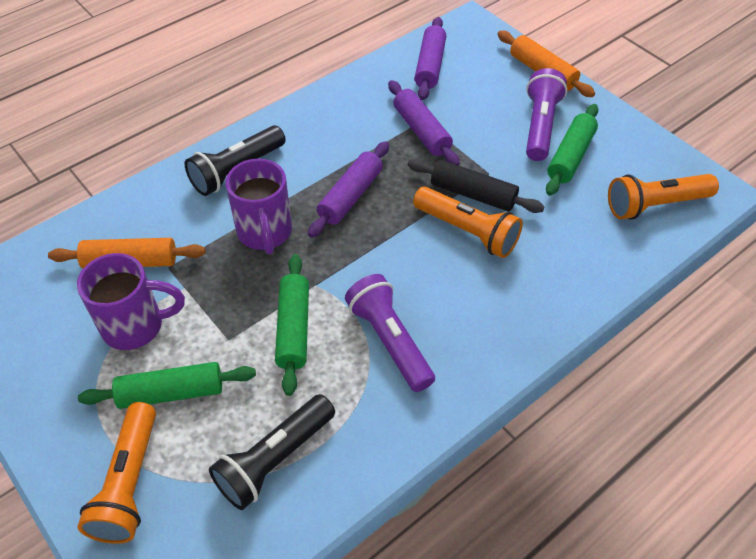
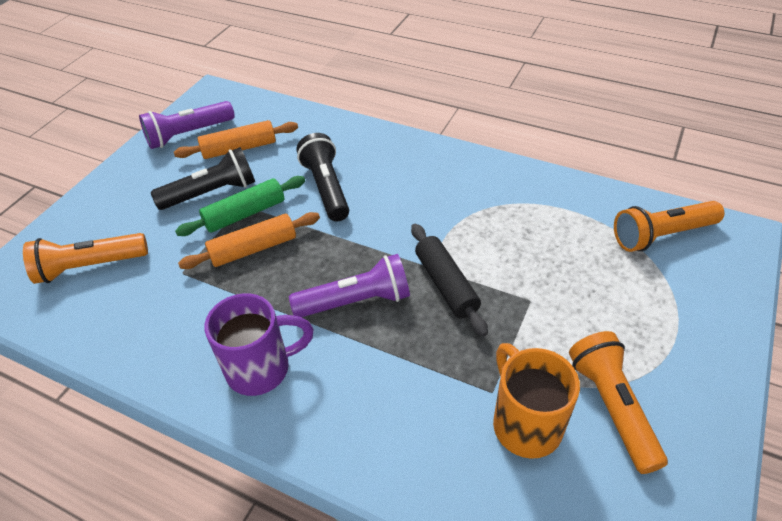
green rolling pin: [78,362,256,409] [275,254,309,396] [546,104,598,196] = 3 -> [175,176,305,236] = 1
orange mug: none = 0 -> [493,343,580,459] = 1
purple mug: [77,253,185,350] [226,159,292,254] = 2 -> [204,293,314,396] = 1
purple rolling pin: [308,141,389,238] [388,80,460,166] [414,17,446,100] = 3 -> none = 0

